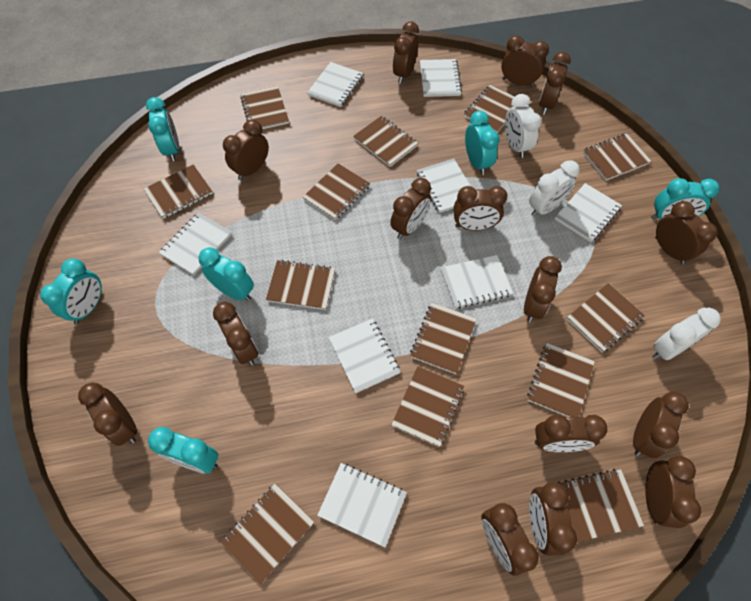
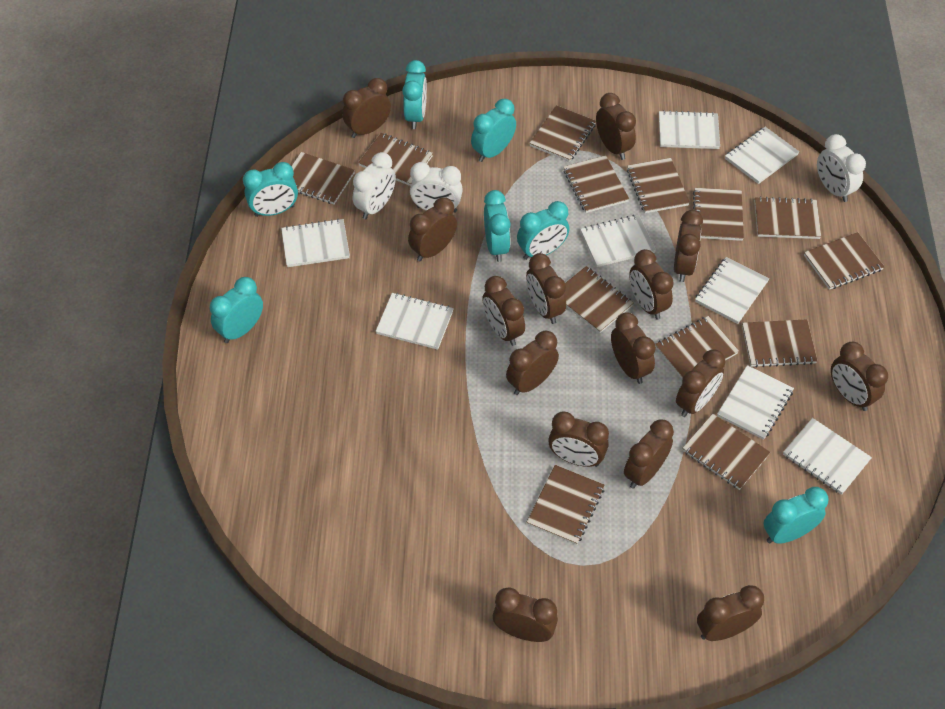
turquoise clock: [40,259,102,324] [146,97,179,161] [148,427,218,474] [198,247,254,301] [465,111,500,175] [651,178,719,220] = 6 -> [210,277,263,343] [243,162,298,217] [402,60,427,129] [471,99,516,162] [484,190,511,262] [517,201,569,260] [763,487,829,544] = 7

